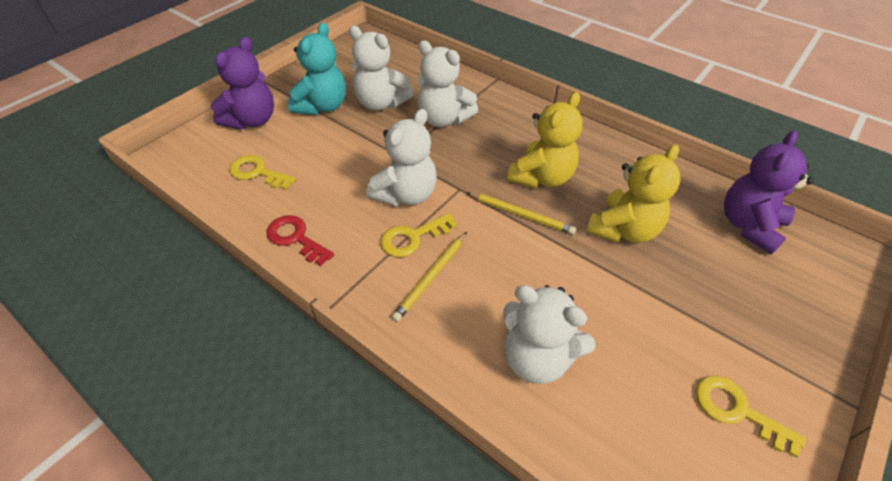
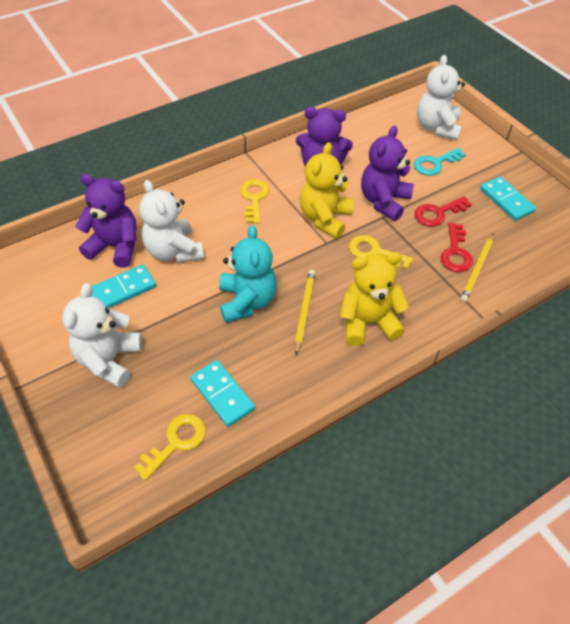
purple teddy bear: [211,37,274,129] [724,131,813,254] = 2 -> [75,174,137,268] [296,107,353,167] [361,125,414,221] = 3
red key: [266,215,334,266] = 1 -> [414,196,472,227] [441,223,473,272] = 2
turquoise domino: none = 0 -> [92,265,156,309] [190,360,255,427] [480,176,536,221] = 3
turquoise key: none = 0 -> [414,148,466,176] = 1
white teddy bear: [349,26,414,111] [366,109,437,207] [417,40,478,127] [503,285,596,384] = 4 -> [62,283,143,388] [139,180,204,263] [417,55,465,140] = 3

